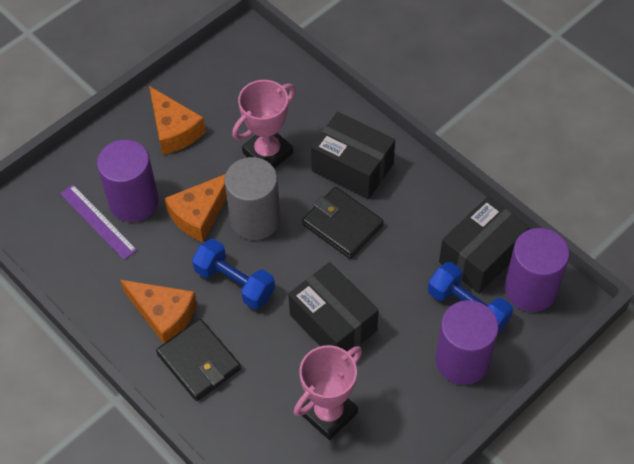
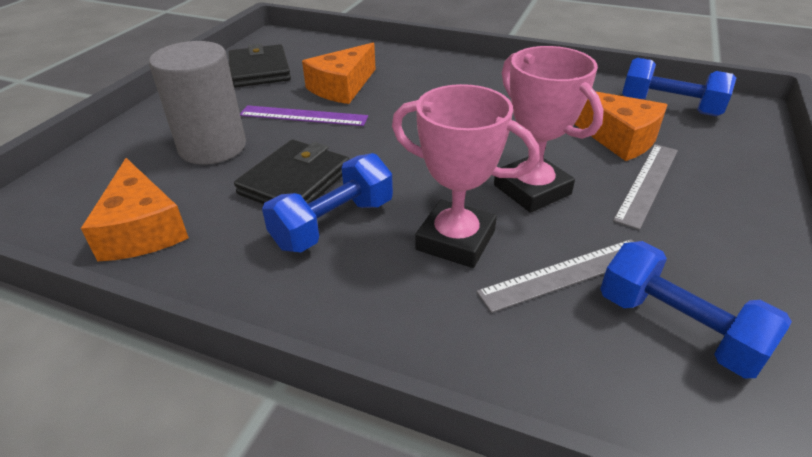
black box: [288,262,379,351] [311,112,395,199] [439,197,529,294] = 3 -> none = 0
blue dumbbell: [192,239,275,309] [428,262,513,334] = 2 -> [262,153,393,252] [600,241,792,378] [622,58,736,116] = 3
grey ruler: none = 0 -> [476,239,634,313] [613,144,678,230] = 2
purple cylinder: [97,139,159,222] [436,300,499,385] [505,228,569,312] = 3 -> none = 0

